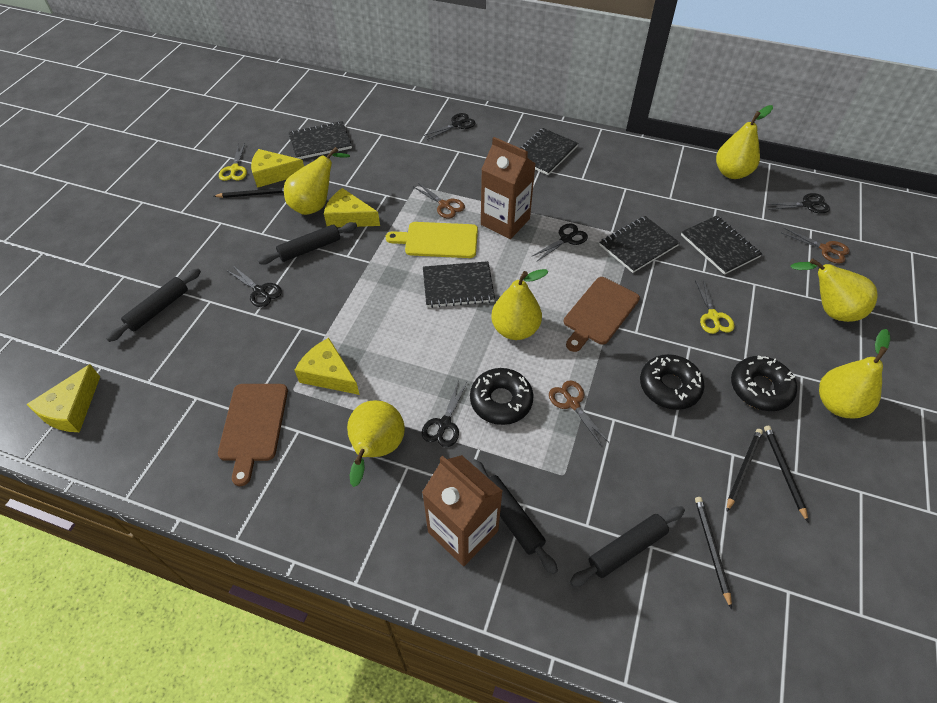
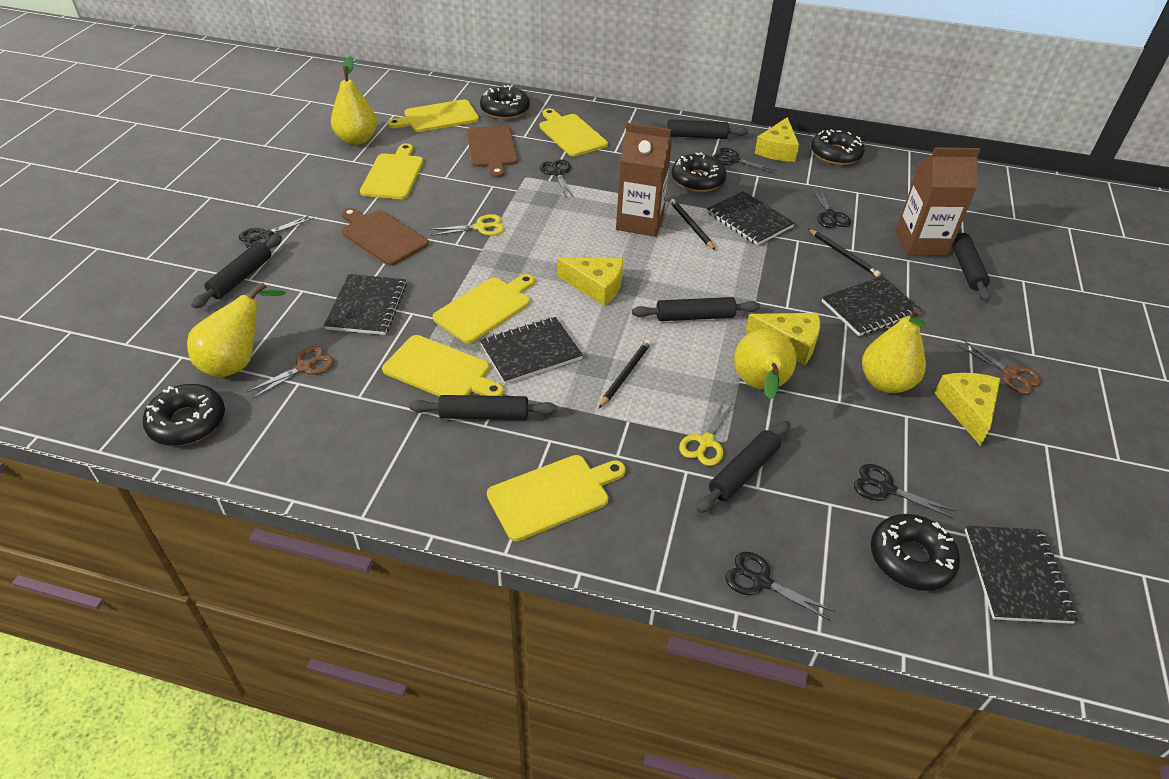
black donut: [470,368,534,425] [640,354,704,410] [731,356,797,411] = 3 -> [143,384,225,446] [480,85,530,119] [671,152,726,192] [811,129,865,165] [871,514,960,591] = 5
black pencil: [214,188,284,198] [695,497,732,609] [727,429,763,511] [764,426,809,523] = 4 -> [599,339,651,408] [670,199,715,250] [808,229,881,277] = 3
black rolling pin: [106,268,201,342] [258,222,357,265] [471,459,558,574] [570,506,685,587] = 4 -> [191,235,282,309] [409,395,557,420] [632,297,760,321] [647,119,748,139] [697,421,790,513] [952,227,991,302] = 6
black scissors: [228,266,282,307] [422,380,467,447] [423,113,475,140] [531,223,588,261] [768,193,830,213] = 5 -> [239,215,314,249] [540,160,574,198] [712,148,778,173] [725,552,834,620] [812,187,851,228] [854,464,956,519] = 6
brown scissors: [414,183,465,218] [549,380,608,445] [782,228,850,263] = 3 -> [246,346,335,399] [957,339,1042,394] = 2
yellow cutting board: [386,222,478,258] = 1 -> [360,143,423,199] [382,335,504,397] [387,99,479,132] [433,274,535,344] [487,455,626,541] [539,109,608,156] = 6
yellow pear: [284,147,350,215] [347,400,405,487] [491,269,548,340] [716,105,773,179] [790,258,877,322] [819,329,890,418] = 6 -> [187,282,285,377] [331,56,377,145] [734,329,796,399] [862,307,926,393] = 4

